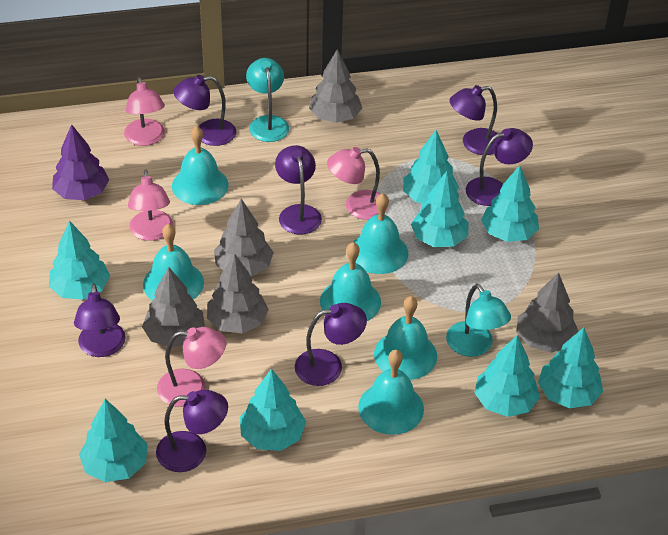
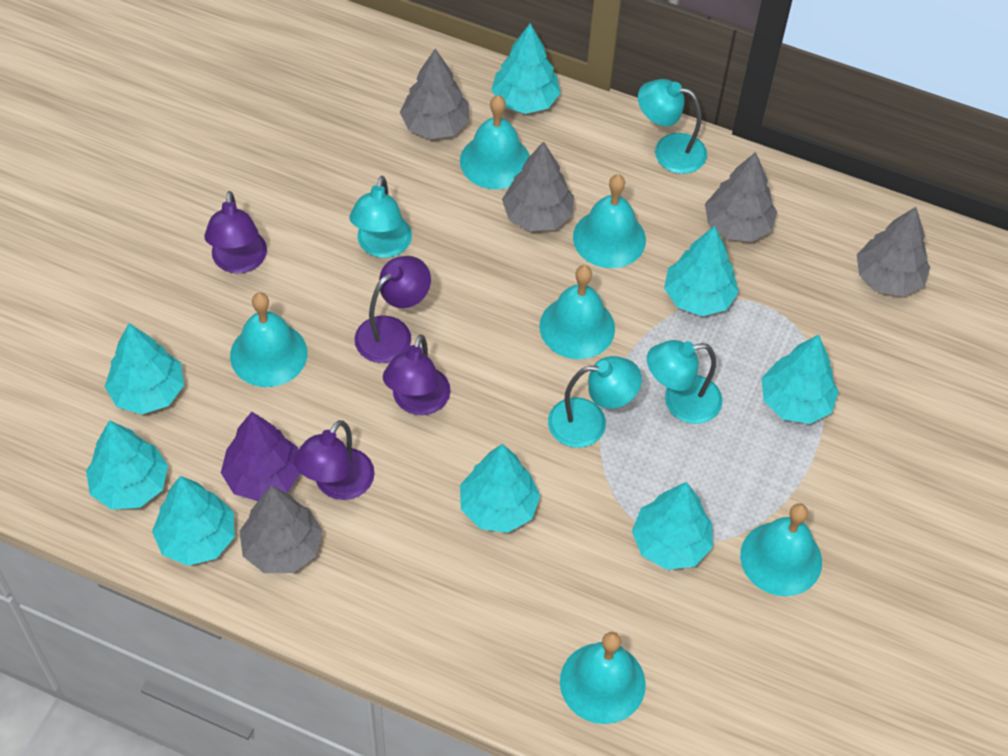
pink lamp: [124,77,165,146] [128,170,173,241] [157,327,226,407] [327,147,388,220] = 4 -> none = 0
purple lamp: [74,284,126,357] [156,390,228,472] [173,75,236,146] [275,145,322,235] [295,303,367,386] [449,85,498,155] [466,128,533,206] = 7 -> [204,191,267,274] [294,420,375,500] [354,256,431,363] [383,335,451,415] = 4
turquoise lamp: [246,58,289,142] [446,284,511,357] = 2 -> [349,176,412,258] [548,356,642,448] [638,79,707,174] [647,340,722,424] = 4

